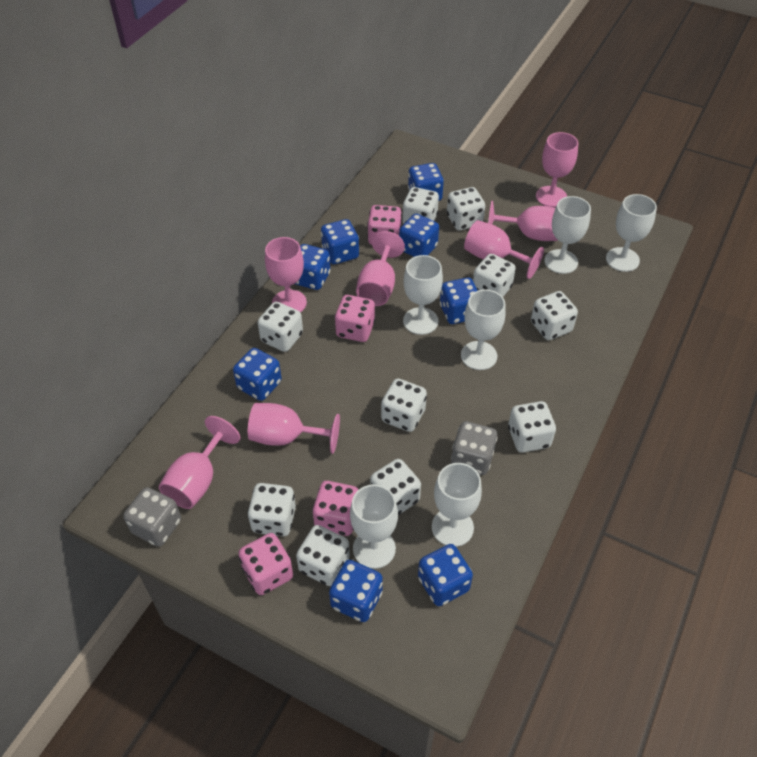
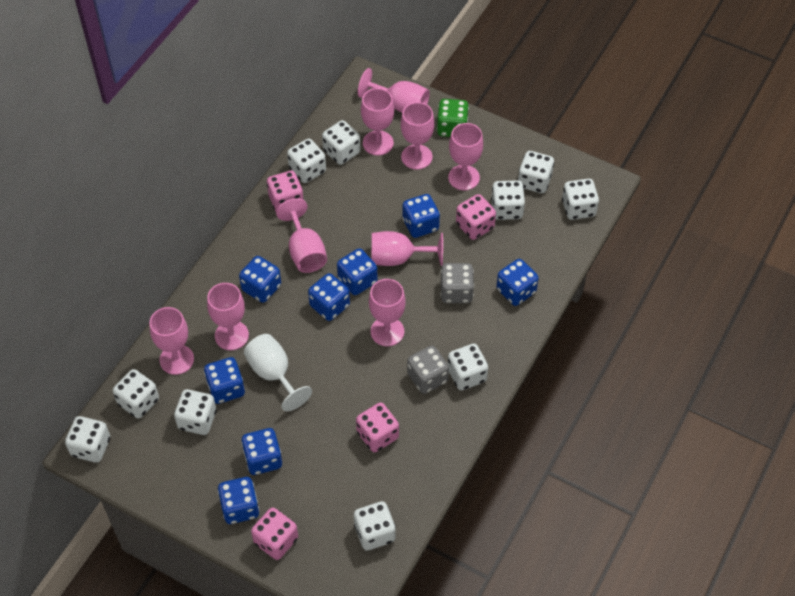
green dice: none = 0 -> [437,99,469,137] = 1
pink goblet: [159,416,240,509] [248,403,340,454] [265,237,307,313] [356,231,405,306] [464,220,544,279] [488,201,557,241] [536,132,578,207] = 7 -> [150,307,194,375] [207,283,249,350] [276,198,327,273] [358,68,430,113] [361,88,394,156] [369,279,406,346] [372,231,443,266] [401,102,434,170] [448,123,483,191] = 9
white goblet: [350,484,398,569] [403,255,443,335] [432,463,482,547] [461,290,506,370] [545,196,591,274] [606,194,657,272] = 6 -> [244,334,312,411] = 1

